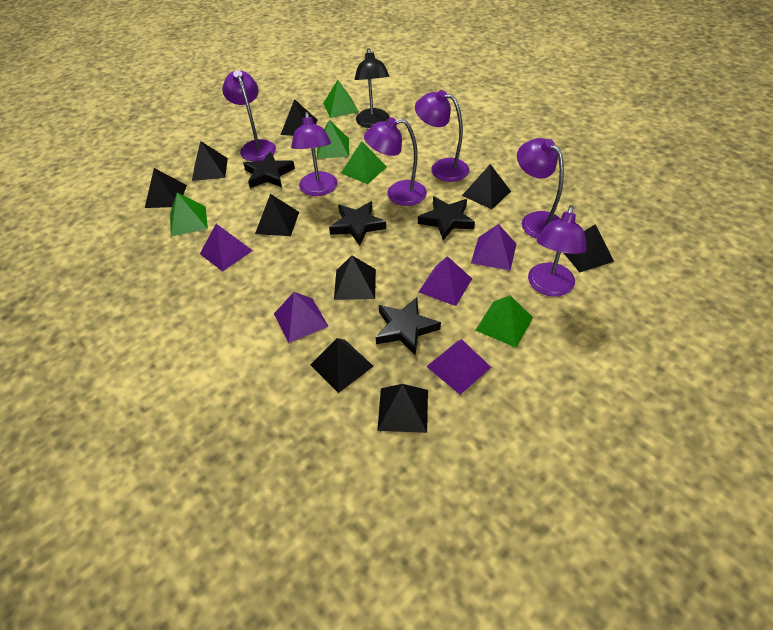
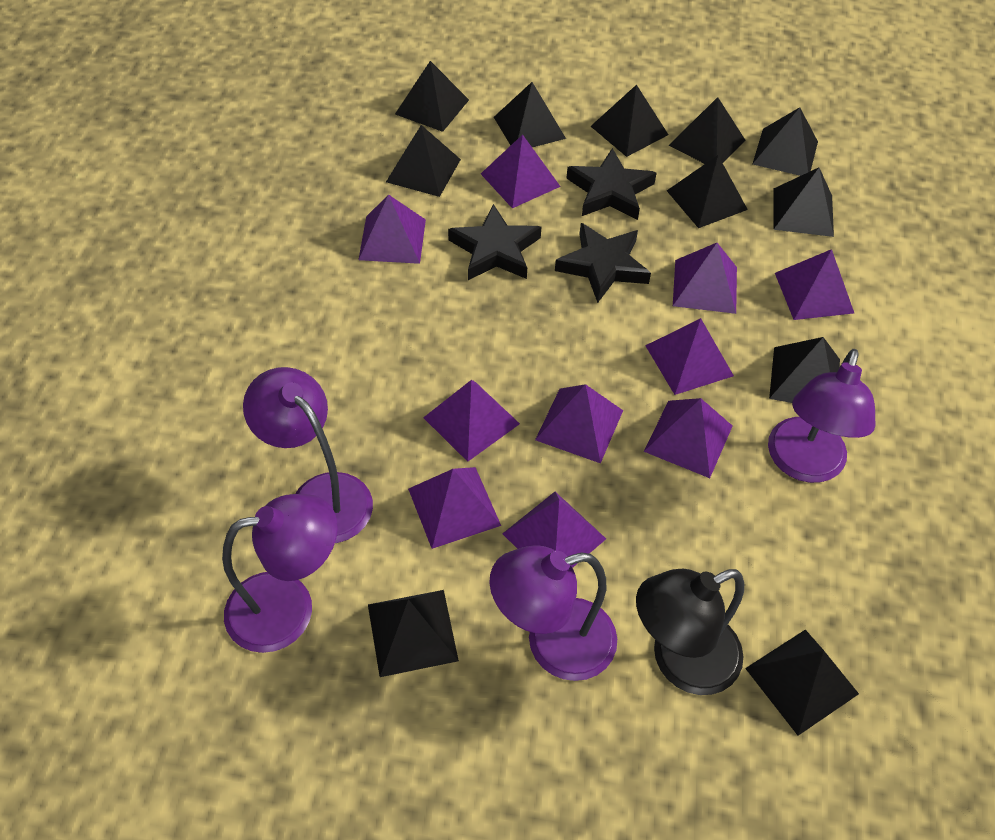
black pyramid: [145,168,187,208] [192,141,228,181] [255,194,299,236] [281,99,318,136] [310,338,373,393] [334,255,376,300] [377,384,428,433] [462,164,511,210] [564,224,614,273] = 9 -> [368,590,459,677] [386,125,461,197] [395,61,469,132] [494,82,566,147] [591,85,668,157] [667,155,748,228] [669,97,745,164] [745,629,859,736] [753,107,818,176] [769,337,840,403] [773,168,834,237] = 11
black star: [243,151,295,188] [329,201,386,245] [376,297,441,356] [418,196,475,240] = 4 -> [448,204,541,280] [555,223,651,303] [566,148,657,220] = 3
green pyramid: [170,193,208,236] [317,120,349,159] [323,80,359,118] [341,141,387,184] [475,295,533,348] = 5 -> none = 0
purple lamp: [222,70,276,161] [291,112,337,196] [364,117,427,206] [415,90,469,182] [517,138,564,239] [528,205,587,297] = 6 -> [222,494,338,653] [243,367,373,543] [489,545,617,681] [768,349,876,483] = 4
purple pyramid: [200,224,253,271] [274,292,329,343] [419,256,472,306] [426,339,491,395] [471,224,516,270] = 5 -> [359,194,426,264] [408,467,501,549] [423,380,520,462] [481,134,561,208] [502,492,606,568] [535,384,623,464] [644,398,733,478] [645,318,734,395] [673,243,737,314] [775,249,854,320] = 10

